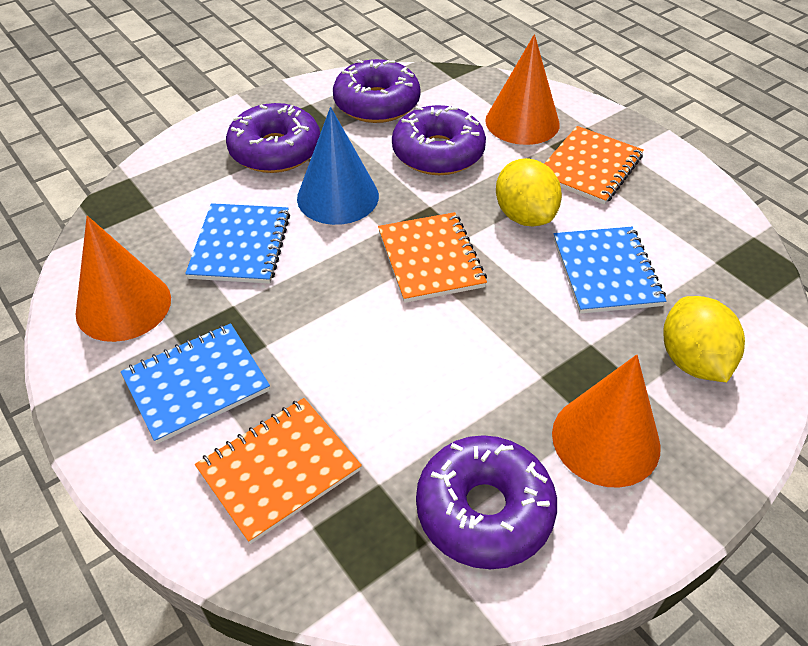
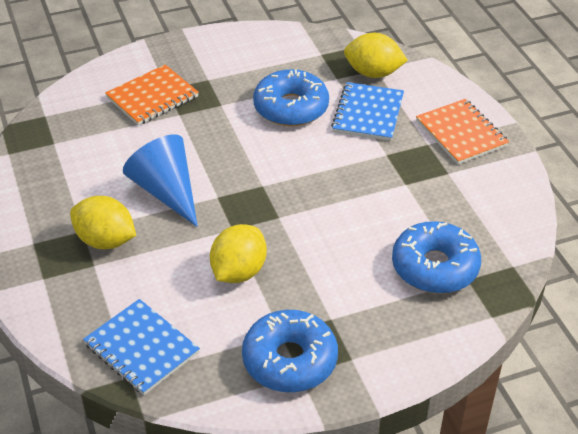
blue donut: none = 0 -> [242,310,338,392] [253,69,329,127] [392,221,481,294] = 3
blue notebook: [121,323,270,444] [185,203,290,284] [553,227,666,314] = 3 -> [83,299,200,395] [331,82,404,141] = 2
orange cone: [75,216,171,342] [485,34,560,145] [552,355,661,488] = 3 -> none = 0
orange notebook: [195,398,362,544] [378,212,487,303] [544,126,644,205] = 3 -> [105,65,199,126] [416,99,509,164] = 2
purple donut: [226,103,320,173] [333,59,421,123] [392,105,486,175] [416,435,557,569] = 4 -> none = 0
yellow lemon: [496,158,562,226] [663,296,745,382] = 2 -> [70,196,136,249] [210,224,267,283] [344,33,408,78] = 3

